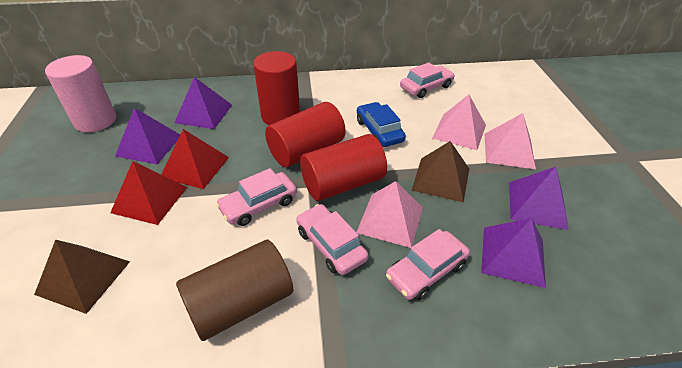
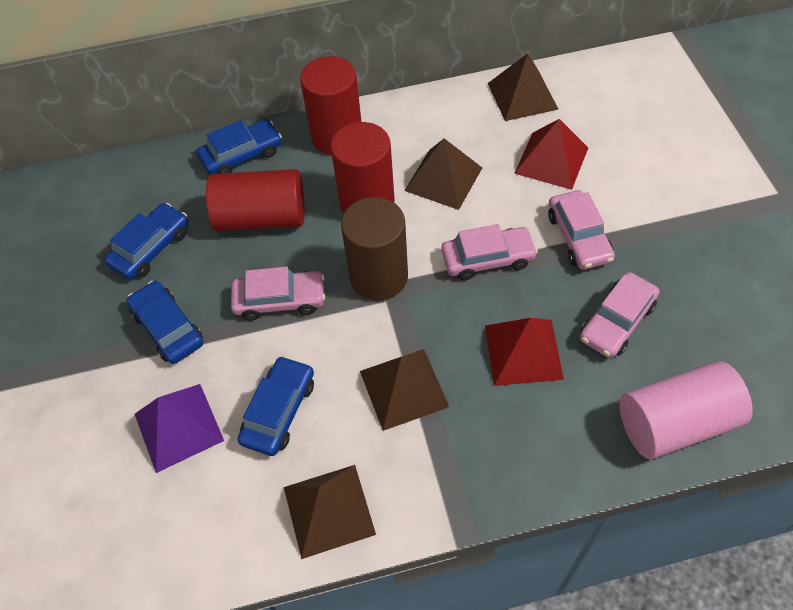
blue car: [357,102,406,147] = 1 -> [104,203,189,280] [126,281,203,364] [197,119,282,175] [238,356,314,456] = 4
brown pyramid: [34,240,130,314] [412,141,469,203] = 2 -> [284,465,376,559] [360,349,449,431] [404,138,482,210] [488,53,559,121] = 4
pink pyramid: [356,181,423,248] [432,95,486,150] [485,113,536,169] = 3 -> none = 0
purple pyramid: [115,108,180,164] [174,77,232,129] [481,218,546,288] [509,167,569,230] = 4 -> [135,384,224,473] = 1

